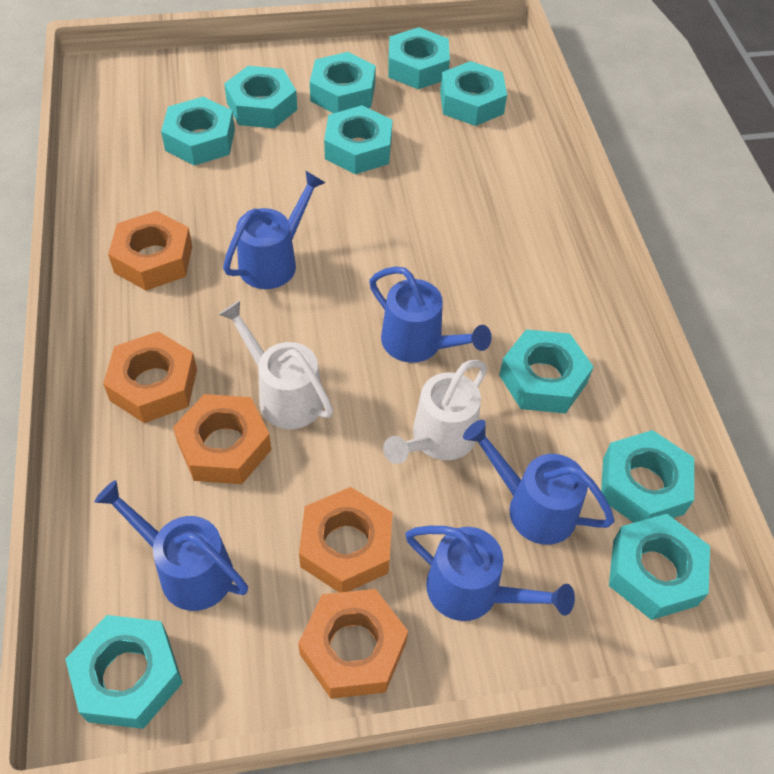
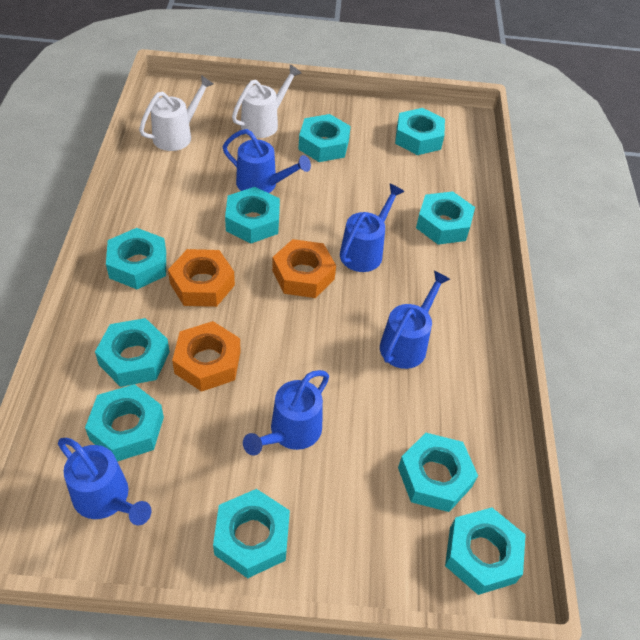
orange nut: [103,331,197,423] [108,211,192,291] [173,394,271,484] [298,589,408,699] [299,487,393,593] = 5 -> [168,249,235,307] [172,321,241,392] [272,239,336,298] = 3

